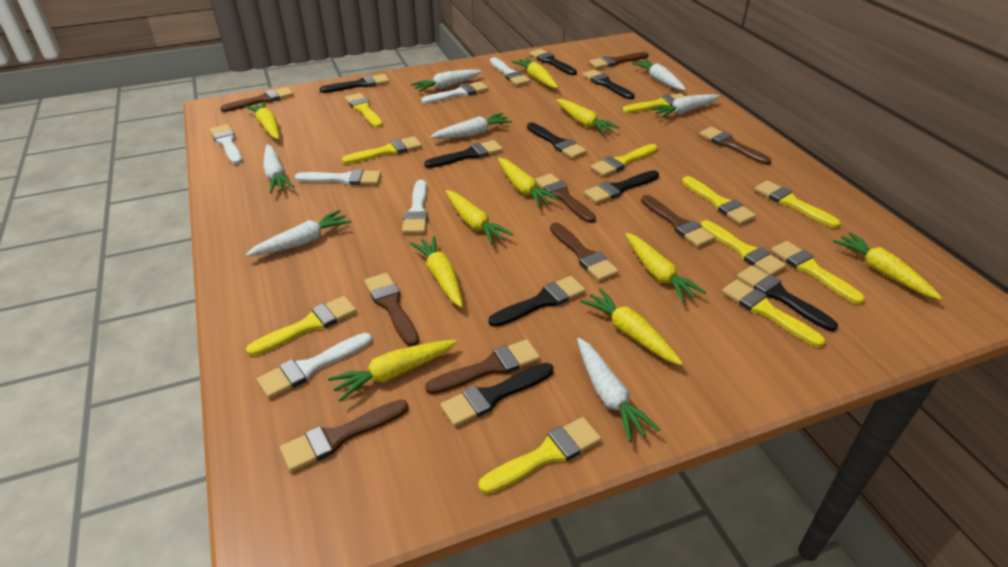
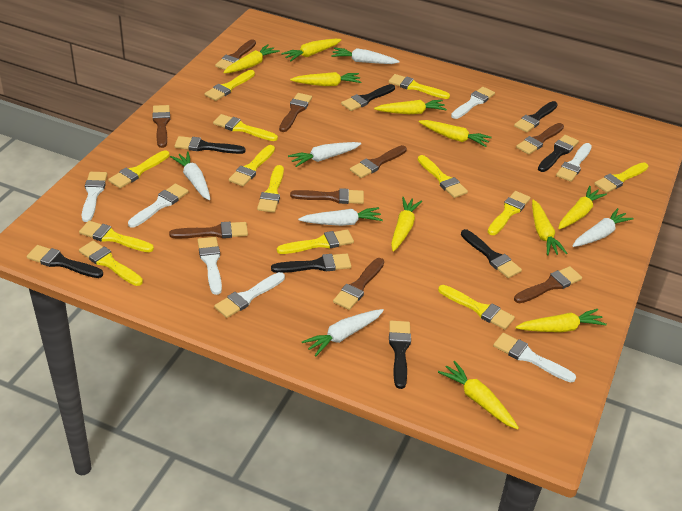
black brush: [320,74,389,93] [424,140,503,168] [440,363,553,427] [488,276,586,327] [527,122,587,159] [529,49,577,75] [582,70,635,100] [584,170,659,203] [737,265,838,331] = 9 -> [27,245,103,278] [175,136,245,154] [271,254,351,273] [341,84,395,111] [389,321,411,389] [461,229,522,278] [514,101,558,133] [538,135,579,172] = 8
white brush: [210,124,242,164] [257,333,372,399] [295,169,381,185] [402,180,428,234] [421,81,488,104] [490,57,531,86] = 6 -> [82,172,107,222] [128,183,188,228] [198,237,222,295] [214,272,285,318] [451,87,495,119] [493,333,576,382] [556,143,592,182] = 7
white carrot: [245,210,351,256] [263,144,295,193] [411,69,482,92] [430,113,512,139] [577,338,660,442] [632,59,686,90] [650,94,720,118] = 7 -> [170,151,210,200] [288,142,361,167] [298,207,383,226] [302,309,384,357] [331,48,400,64] [573,208,634,247] = 6
yellow brush: [246,296,357,356] [342,136,422,164] [345,93,383,128] [478,417,601,494] [591,144,658,176] [622,93,685,113] [682,176,756,224] [701,220,787,275] [722,279,826,347] [754,180,841,228] [771,241,865,304] = 11 -> [79,221,154,252] [79,240,143,286] [108,150,170,188] [204,70,255,101] [213,114,278,141] [229,145,275,186] [257,165,284,213] [277,229,354,254] [389,74,450,99] [418,155,468,198] [438,285,515,330] [488,191,531,235] [594,162,648,193] = 13

